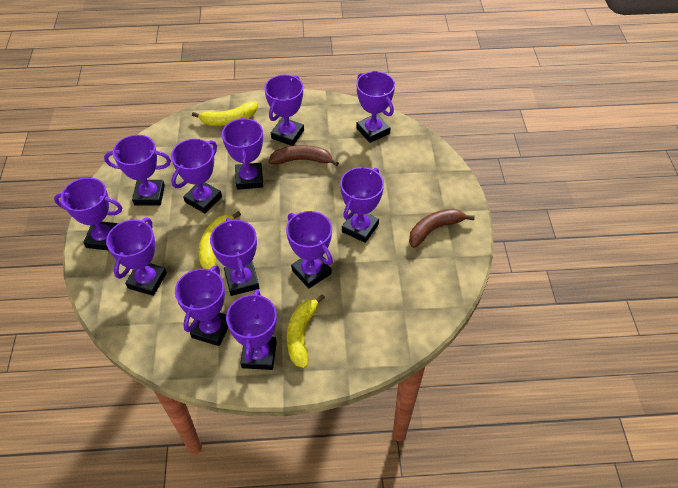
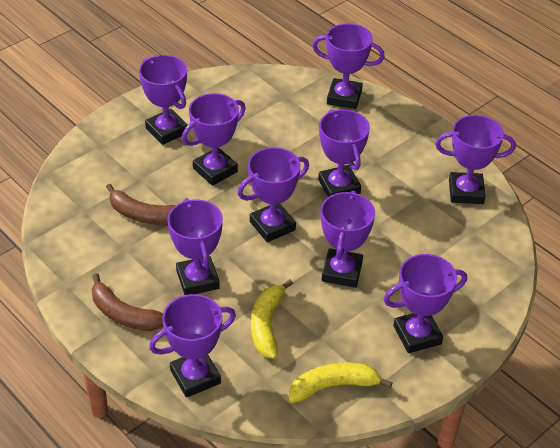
purple trophy: [54,177,122,250] [104,135,171,206] [106,218,167,296] [171,139,222,213] [175,266,228,346] [210,218,259,296] [222,117,263,190] [226,289,277,370] [264,75,304,146] [286,211,333,289] [340,167,384,243] [356,71,395,143] = 12 -> [139,55,188,145] [149,294,236,398] [167,198,223,295] [182,93,246,186] [238,147,309,242] [312,23,385,109] [318,109,370,197] [321,191,375,288] [383,254,467,353] [435,115,516,204] = 10
yellow banana: [192,101,257,126] [199,211,241,269] [287,294,325,368] = 3 -> [251,279,293,359] [289,362,392,403] = 2

